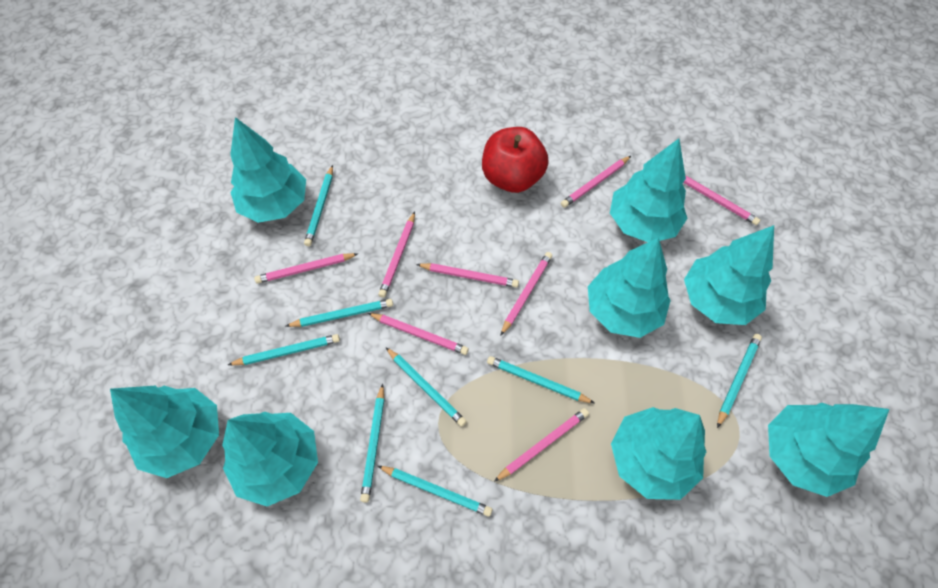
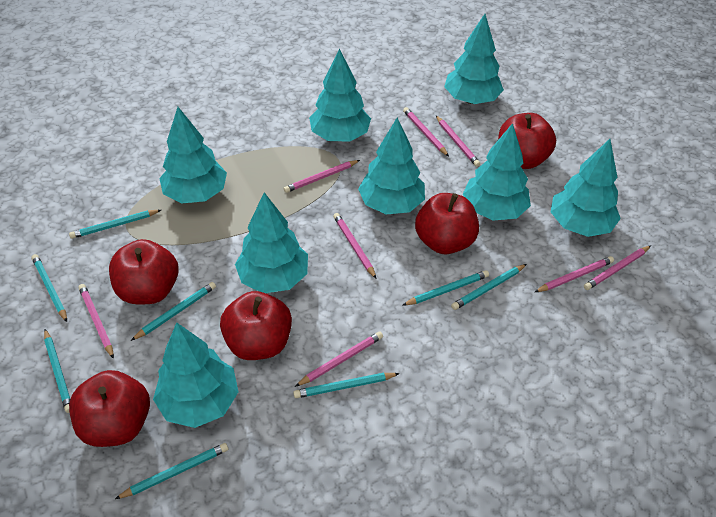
red apple: [482,127,549,193] = 1 -> [69,370,150,447] [109,239,178,304] [220,291,292,360] [415,193,479,254] [498,113,556,169] = 5

